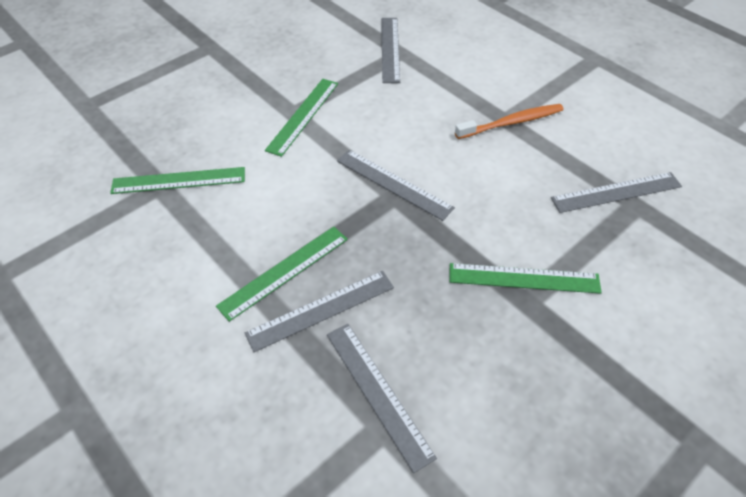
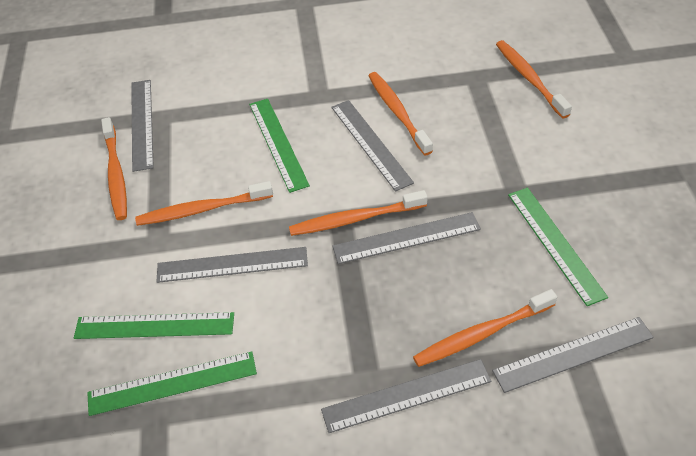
grey ruler: [245,271,394,352] [327,324,437,473] [337,150,455,221] [381,18,400,83] [551,172,682,213] = 5 -> [131,80,154,172] [156,247,308,283] [321,359,491,433] [331,100,414,192] [332,212,481,264] [492,317,654,393] = 6
orange toothbrush: [455,104,563,139] = 1 -> [101,117,127,220] [135,181,273,226] [289,190,428,236] [368,72,433,155] [413,289,557,367] [496,40,572,119] = 6

